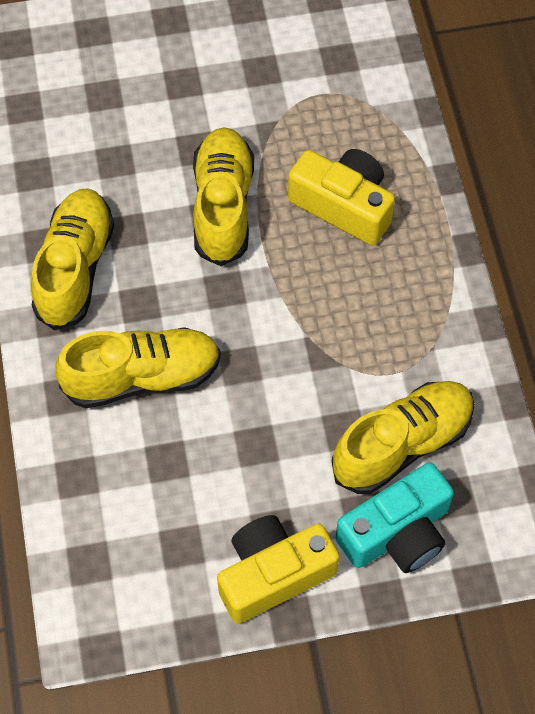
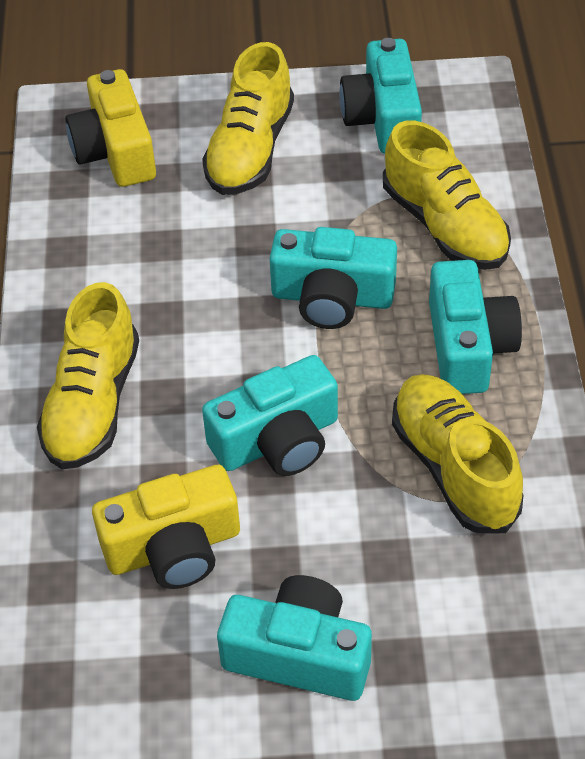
turquoise camera: [336,462,454,573] = 1 -> [202,355,338,476] [217,575,372,701] [269,227,397,329] [339,38,422,154] [429,260,522,394] = 5

